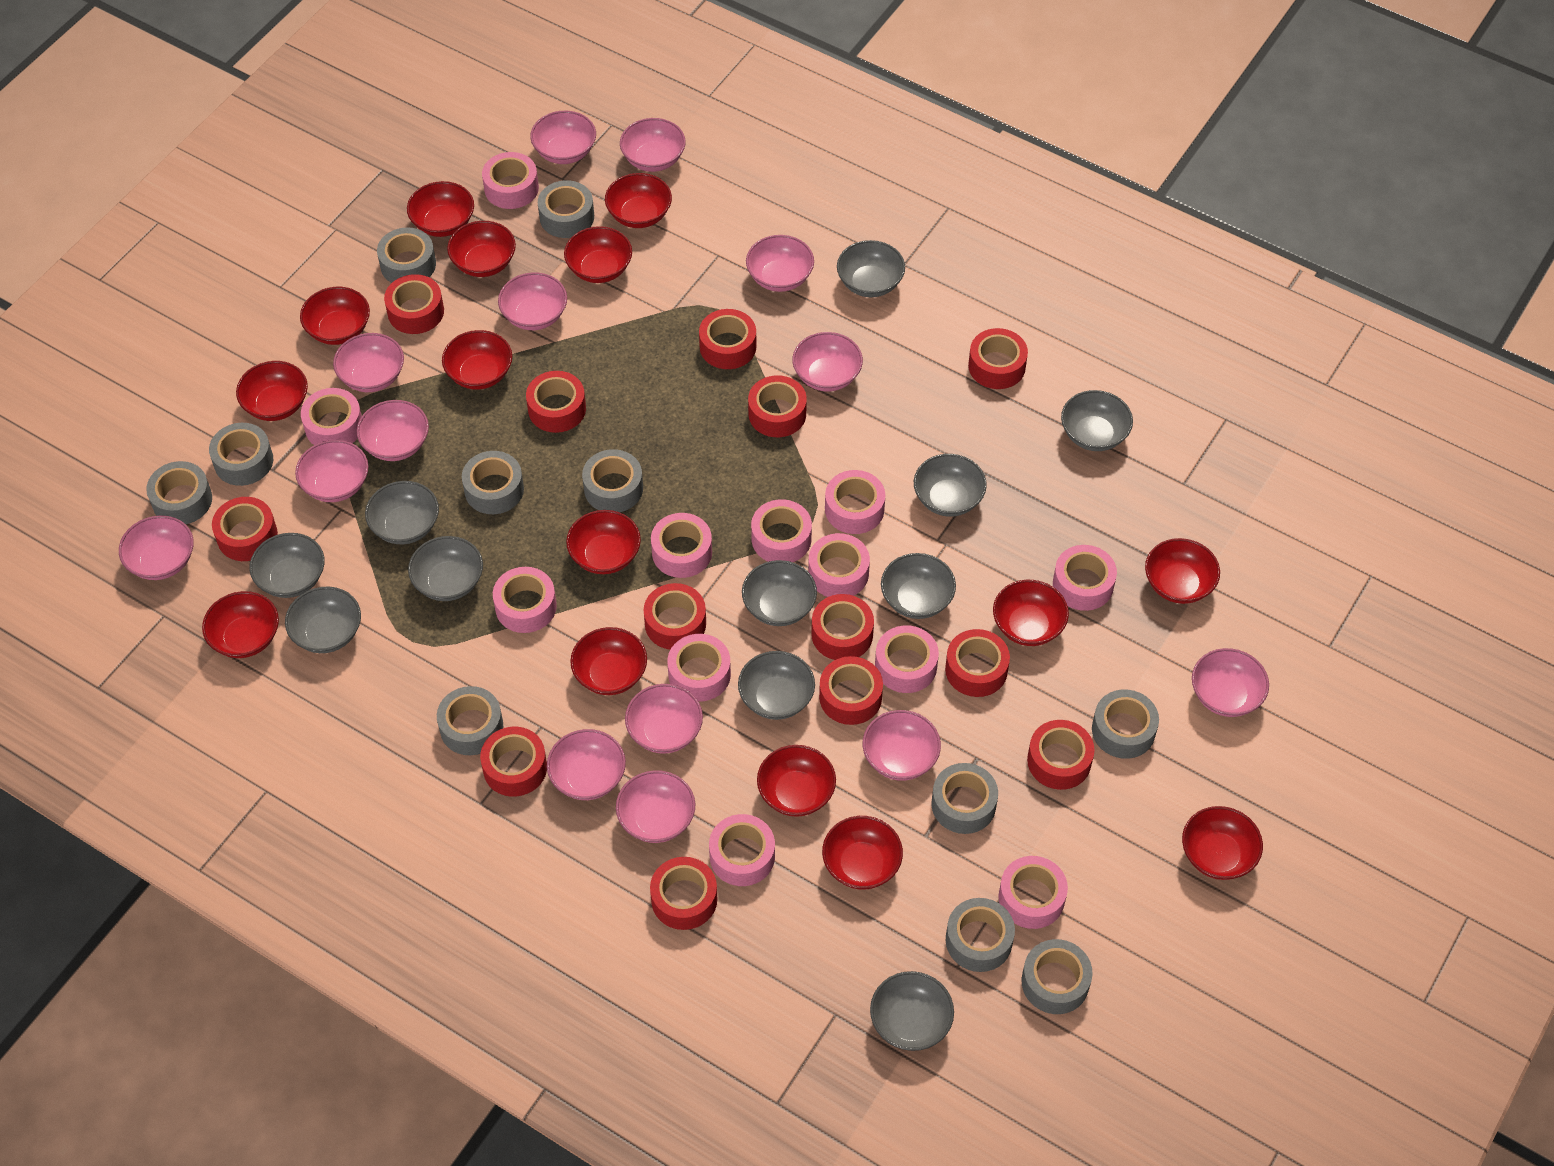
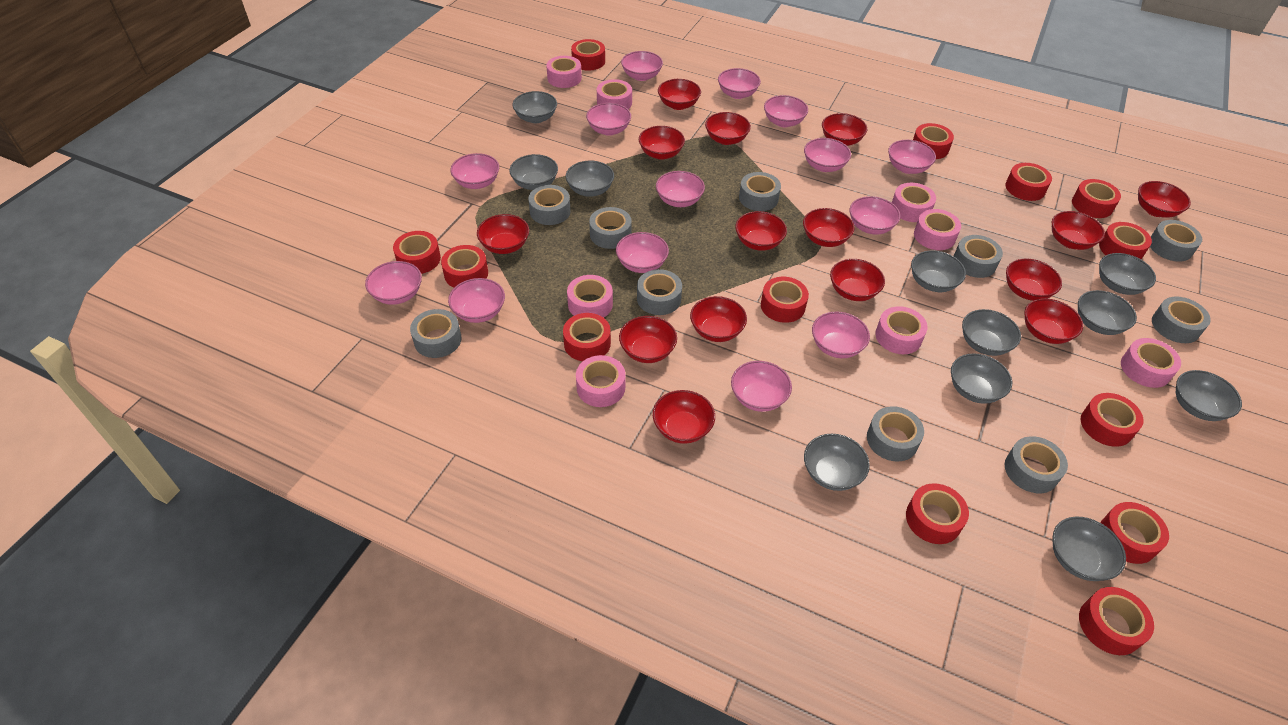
grey tape: [146,461,212,524] [209,423,273,486] [377,227,436,283] [437,686,503,755] [462,451,524,514] [538,180,594,238] [582,449,643,512] [931,763,998,834] [946,898,1015,972] [1021,939,1093,1014] [1092,690,1159,759] = 11 -> [410,309,462,358] [528,185,571,225] [589,207,632,249] [637,269,682,315] [739,172,781,211] [867,406,924,462] [954,235,1003,278] [1005,436,1068,493] [1150,220,1202,262] [1152,297,1211,343] = 10
pink tape: [301,388,362,445] [482,152,539,209] [493,567,557,633] [651,513,712,578] [667,634,731,702] [709,814,775,886] [751,499,812,562] [808,533,870,597] [825,470,885,534] [875,625,939,693] [999,856,1068,929] [1053,545,1117,611] = 12 -> [546,56,582,88] [567,275,613,318] [576,355,625,407] [597,79,632,109] [875,306,928,354] [892,183,936,222] [914,209,961,250] [1121,338,1181,388] = 8

